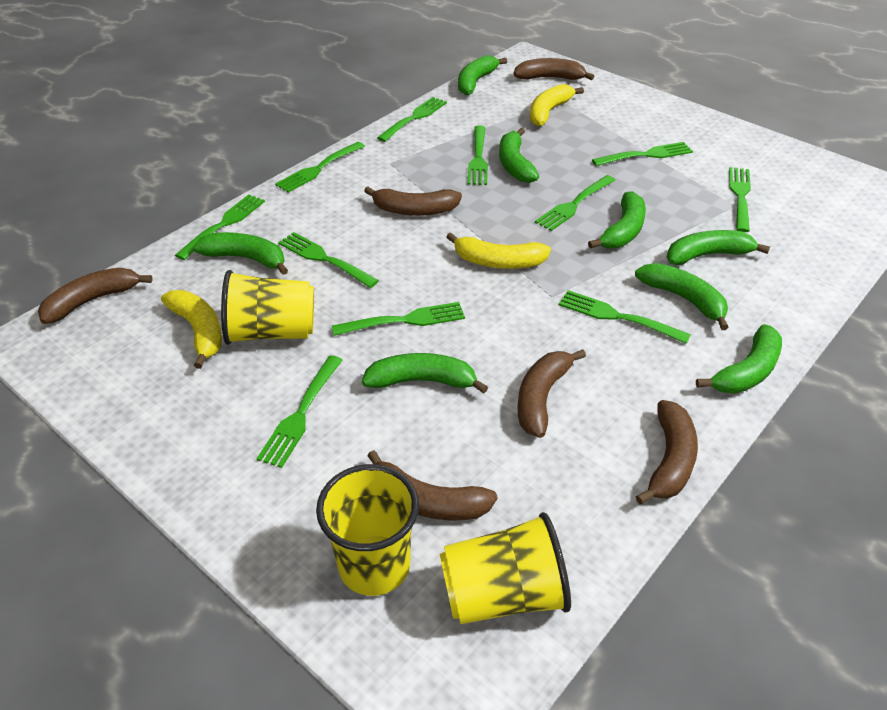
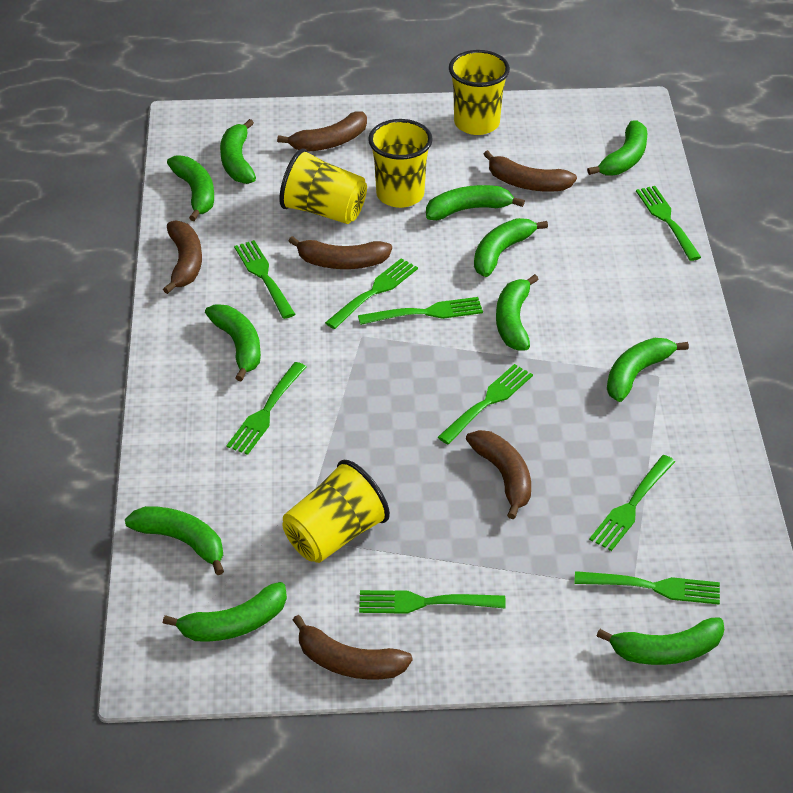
green banana: [193,232,288,275] [362,353,488,394] [458,55,507,95] [499,128,539,183] [588,191,646,249] [635,263,729,330] [667,230,770,265] [696,324,782,394] = 8 -> [125,506,224,575] [163,582,287,642] [167,155,214,221] [205,304,261,381] [220,119,256,184] [426,185,525,220] [474,218,548,277] [496,274,539,351] [587,120,647,175] [597,617,724,665] [607,338,689,402] = 11
green fork: [175,195,265,260] [256,355,342,468] [275,142,365,193] [278,232,379,288] [332,302,465,336] [377,97,447,142] [467,125,488,185] [535,175,615,231] [559,290,691,344] [592,142,693,166] [729,167,751,232] = 11 -> [226,362,306,455] [234,240,295,319] [325,258,418,329] [358,297,483,325] [359,590,506,614] [438,364,533,444] [574,571,720,605] [589,455,675,551] [636,186,701,261] = 9
yellow banana: [161,290,222,369] [446,232,551,269] [530,84,584,126] = 3 -> none = 0
yellow cup: [221,270,314,345] [316,464,419,596] [440,512,571,624] = 3 -> [279,149,367,224] [282,460,390,563] [368,119,433,208] [449,50,510,135] = 4

